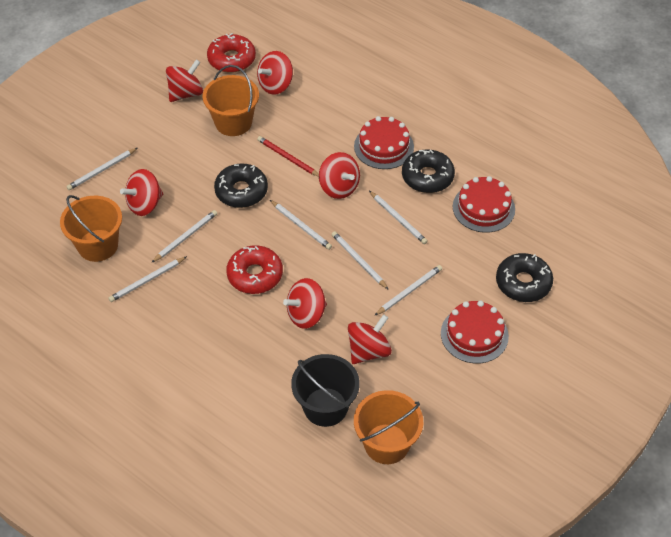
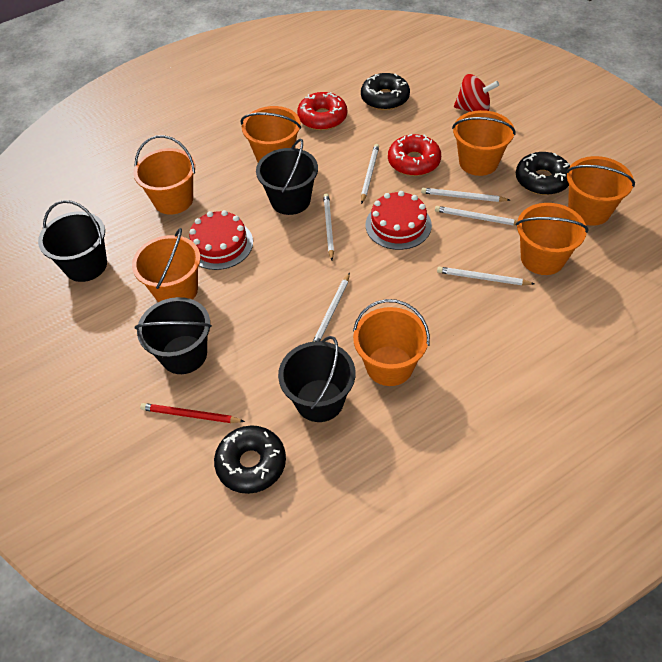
black bucket: [291,354,360,427] = 1 -> [38,200,107,282] [135,297,212,374] [256,139,318,215] [278,336,355,422] = 4
orange bucket: [60,195,122,262] [203,65,259,136] [354,390,423,464] = 3 -> [132,228,201,302] [133,135,195,215] [240,106,301,162] [353,299,430,386] [452,110,516,176] [516,203,589,275] [566,156,635,226] = 7
red cake: [354,116,414,169] [441,301,509,364] [453,176,515,233] = 3 -> [189,210,253,270] [366,191,432,250] = 2
red spinning top: [120,169,163,216] [166,60,203,102] [257,51,293,95] [283,278,327,329] [319,152,360,199] [348,314,392,364] = 6 -> [454,74,499,112] = 1
white pencil: [66,148,137,190] [109,256,187,302] [151,210,217,263] [270,200,332,250] [332,231,389,290] [369,191,428,244] [374,265,442,316] = 7 -> [313,273,350,342] [323,193,334,260] [361,144,379,204] [421,188,510,202] [435,206,518,225] [437,267,534,285] = 6

